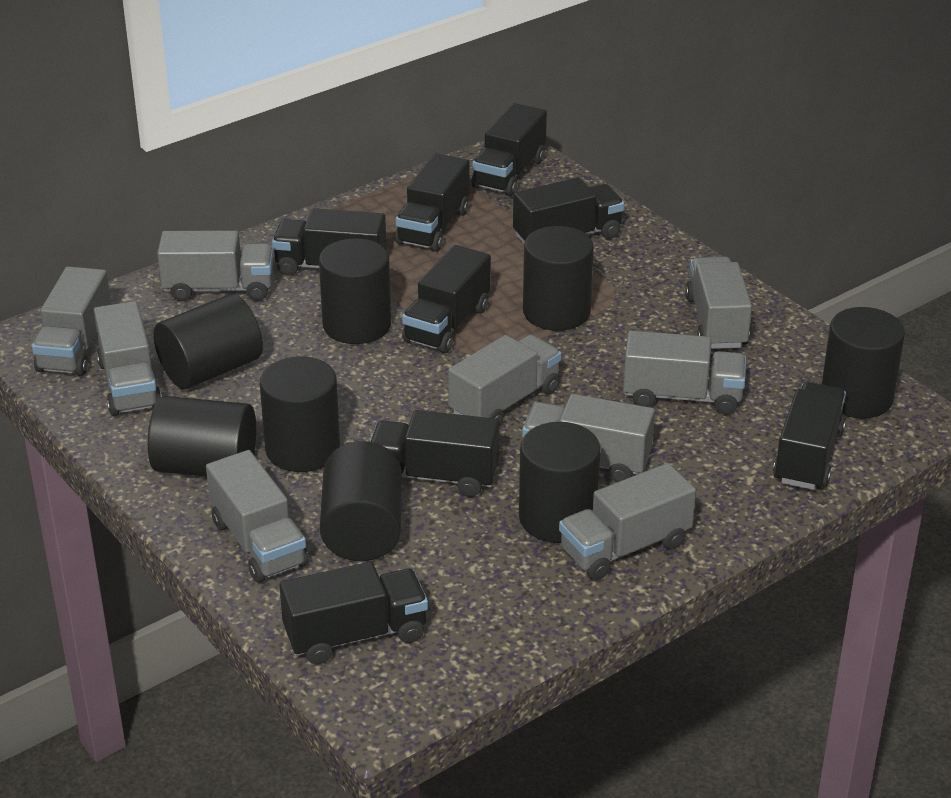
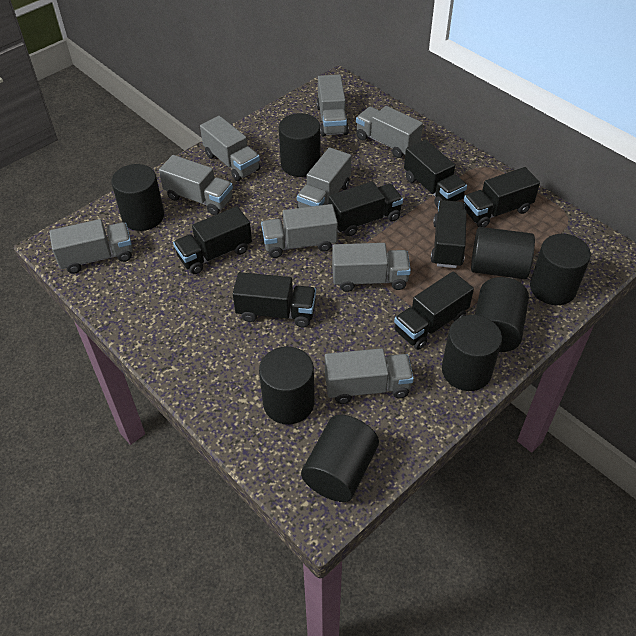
black truck: [272,208,386,276] [279,562,428,664] [370,410,500,497] [395,153,470,252] [402,245,491,353] [471,103,547,196] [513,177,624,244] [773,382,846,490] = 8 -> [173,206,252,274] [233,272,316,327] [329,182,403,236] [394,272,474,350] [404,140,467,208] [431,200,467,268] [464,167,540,227] = 7

